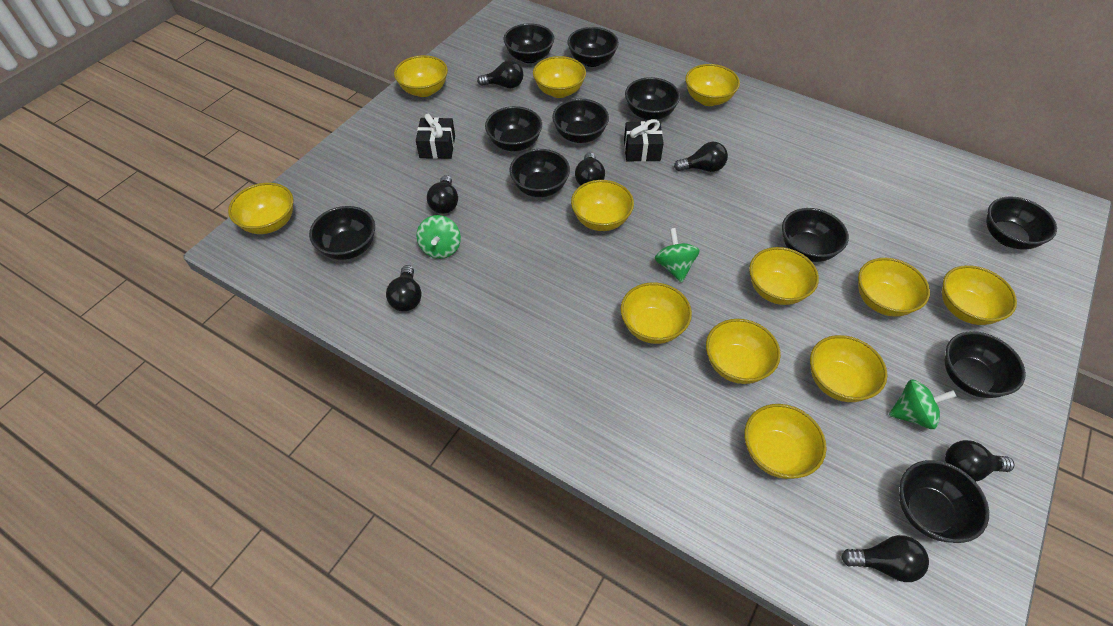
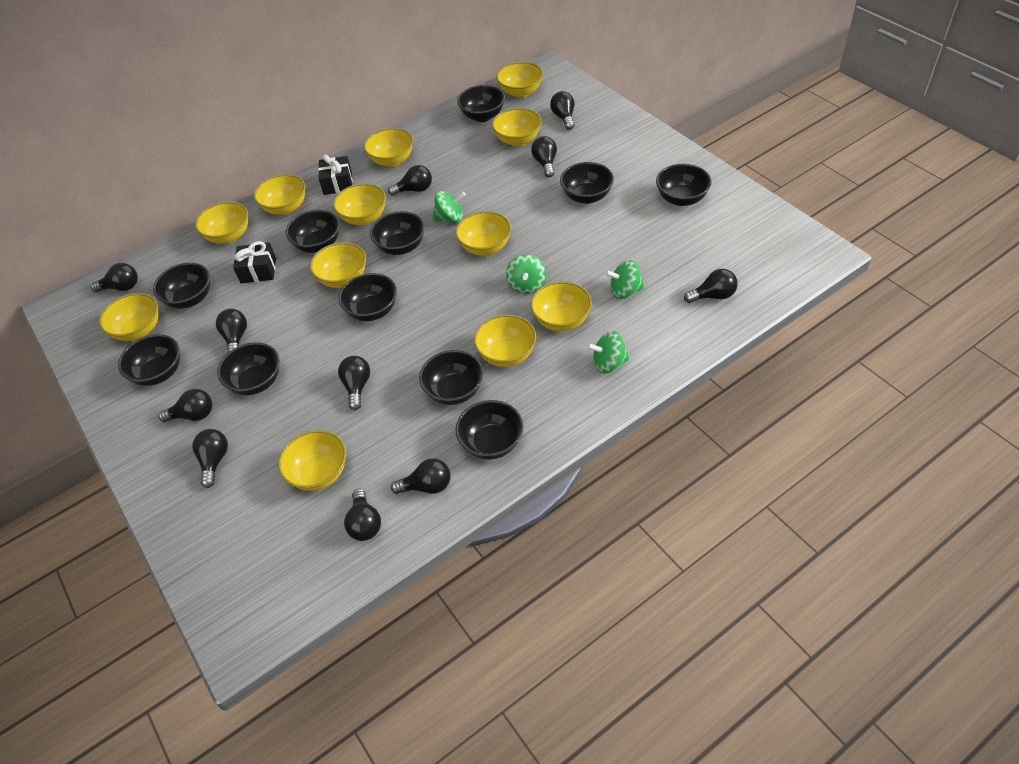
black light bulb: [386,265,422,311] [427,175,458,214] [477,60,523,88] [575,152,605,186] [674,142,728,172] [841,535,929,582] [945,440,1015,482] = 7 -> [91,263,138,292] [158,389,212,422] [192,429,228,488] [216,309,247,353] [338,356,370,410] [344,489,381,541] [388,165,432,196] [391,458,451,494] [531,136,557,178] [550,91,575,130] [684,269,738,303] = 11
green spinning top: [417,215,461,259] [655,228,700,283] [889,379,957,429] = 3 -> [432,191,466,222] [506,254,546,294] [587,331,630,374] [605,260,645,299] = 4

